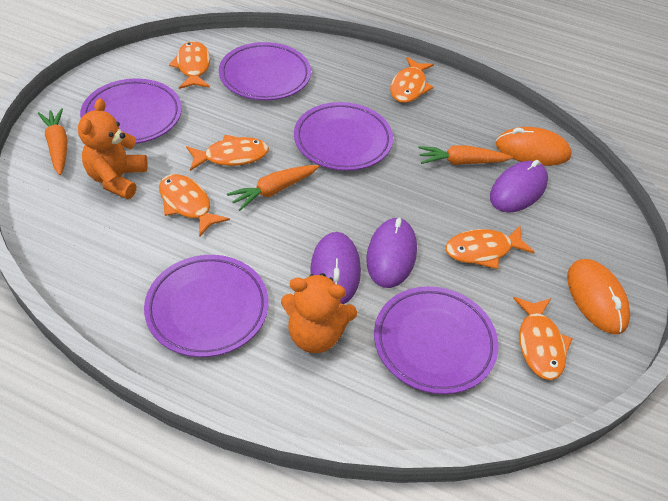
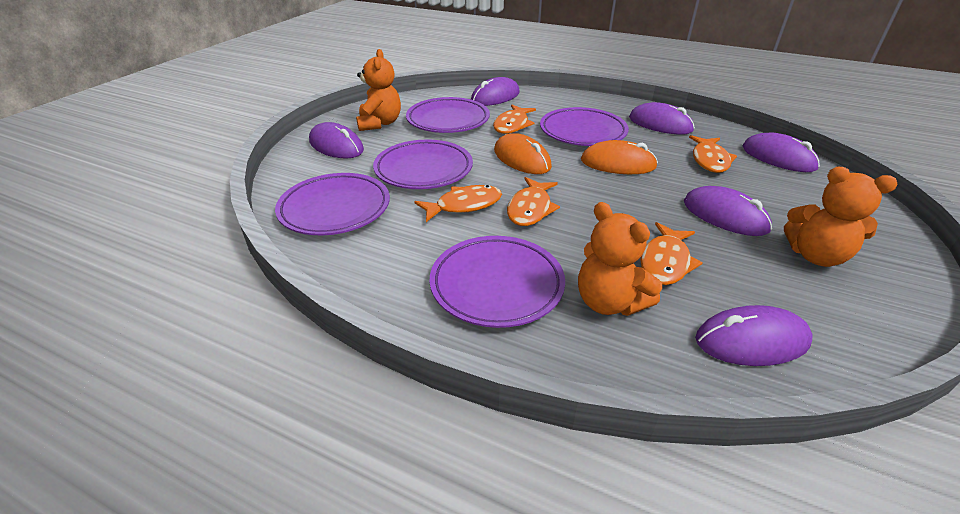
orange carrot: [38,108,68,175] [227,165,319,211] [418,145,513,165] = 3 -> none = 0
orange fish: [159,174,230,237] [169,41,210,89] [186,135,269,171] [390,57,434,103] [445,226,535,269] [513,297,573,380] = 6 -> [414,185,502,222] [493,105,536,134] [507,177,560,226] [641,222,702,285] [689,135,737,173] = 5
orange teddy bear: [78,98,148,199] [281,273,357,353] = 2 -> [356,49,401,131] [578,202,662,316] [784,167,898,267] = 3
purple mouse: [310,232,361,304] [366,217,417,288] [490,160,548,213] = 3 -> [309,122,364,158] [471,77,520,106] [629,102,695,135] [684,186,772,236] [695,305,813,366] [742,133,820,172] = 6

